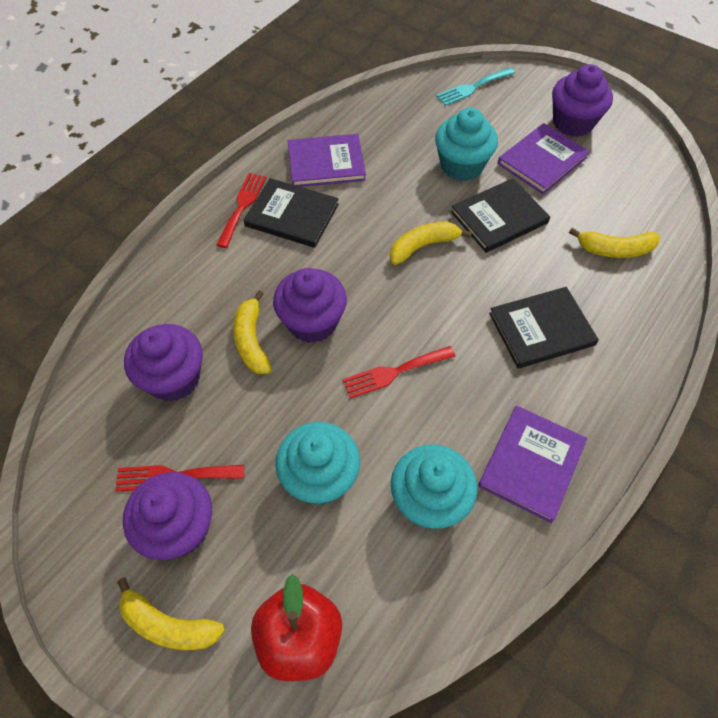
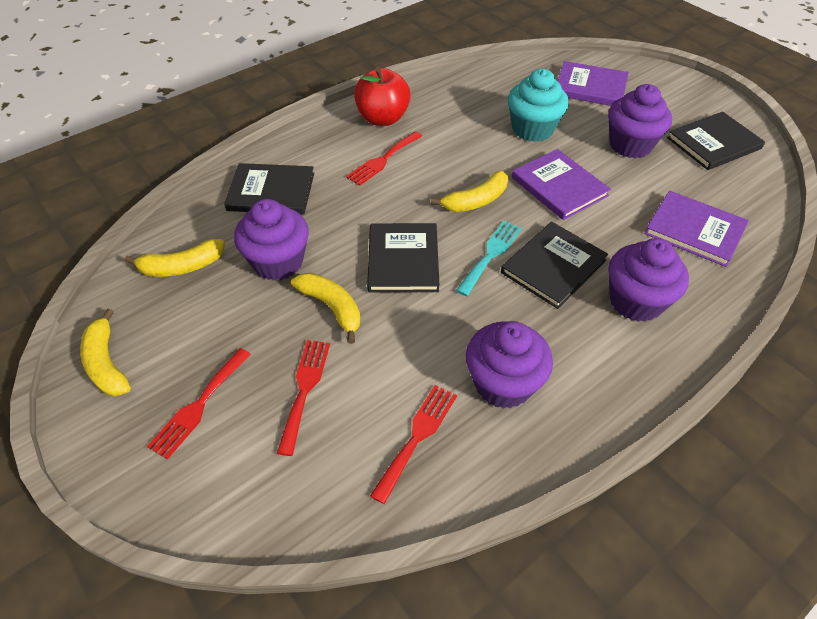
black book: [244,178,339,248] [451,178,550,253] [489,287,599,368] = 3 -> [224,163,314,215] [367,223,440,293] [501,222,608,309] [667,112,765,170] = 4
red fork: [115,465,244,492] [216,173,266,248] [342,346,456,399] = 3 -> [147,348,251,460] [277,340,330,456] [346,131,422,186] [370,385,457,504] = 4
turquoise cupcake: [275,422,360,505] [391,444,477,529] [435,108,498,181] = 3 -> [508,69,569,142] = 1

